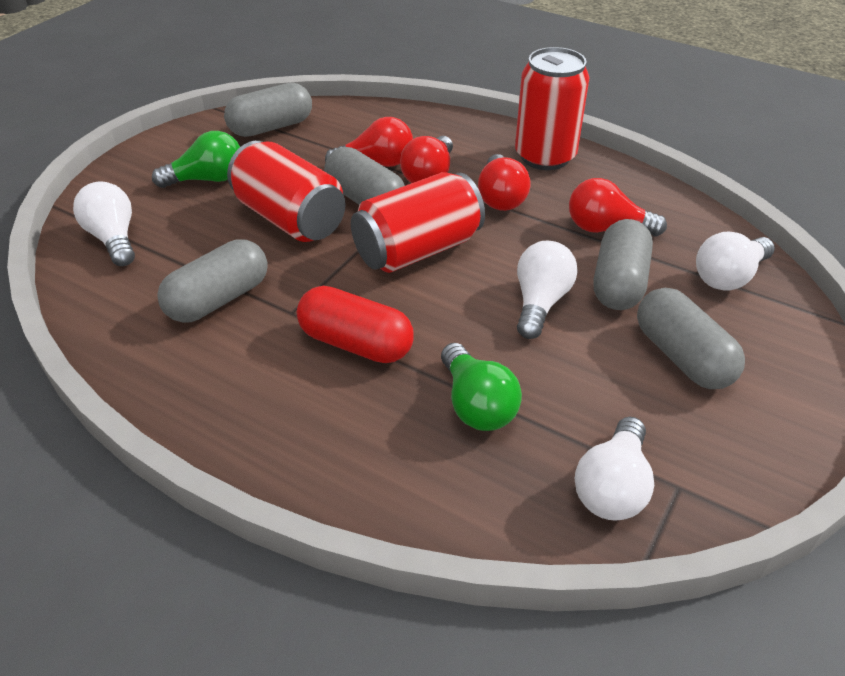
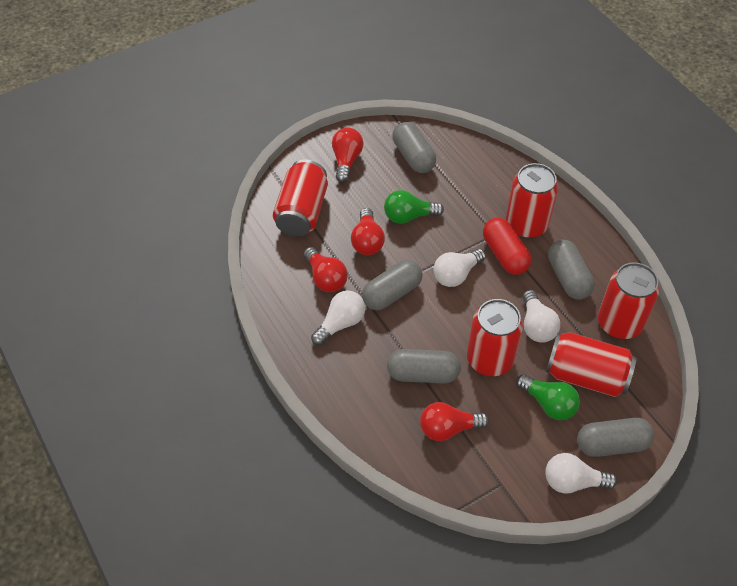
red can: [227,141,346,242] [351,172,485,273] [515,47,590,170] = 3 -> [273,160,328,237] [467,299,523,376] [506,163,558,238] [546,332,637,397] [598,262,659,339] = 5

